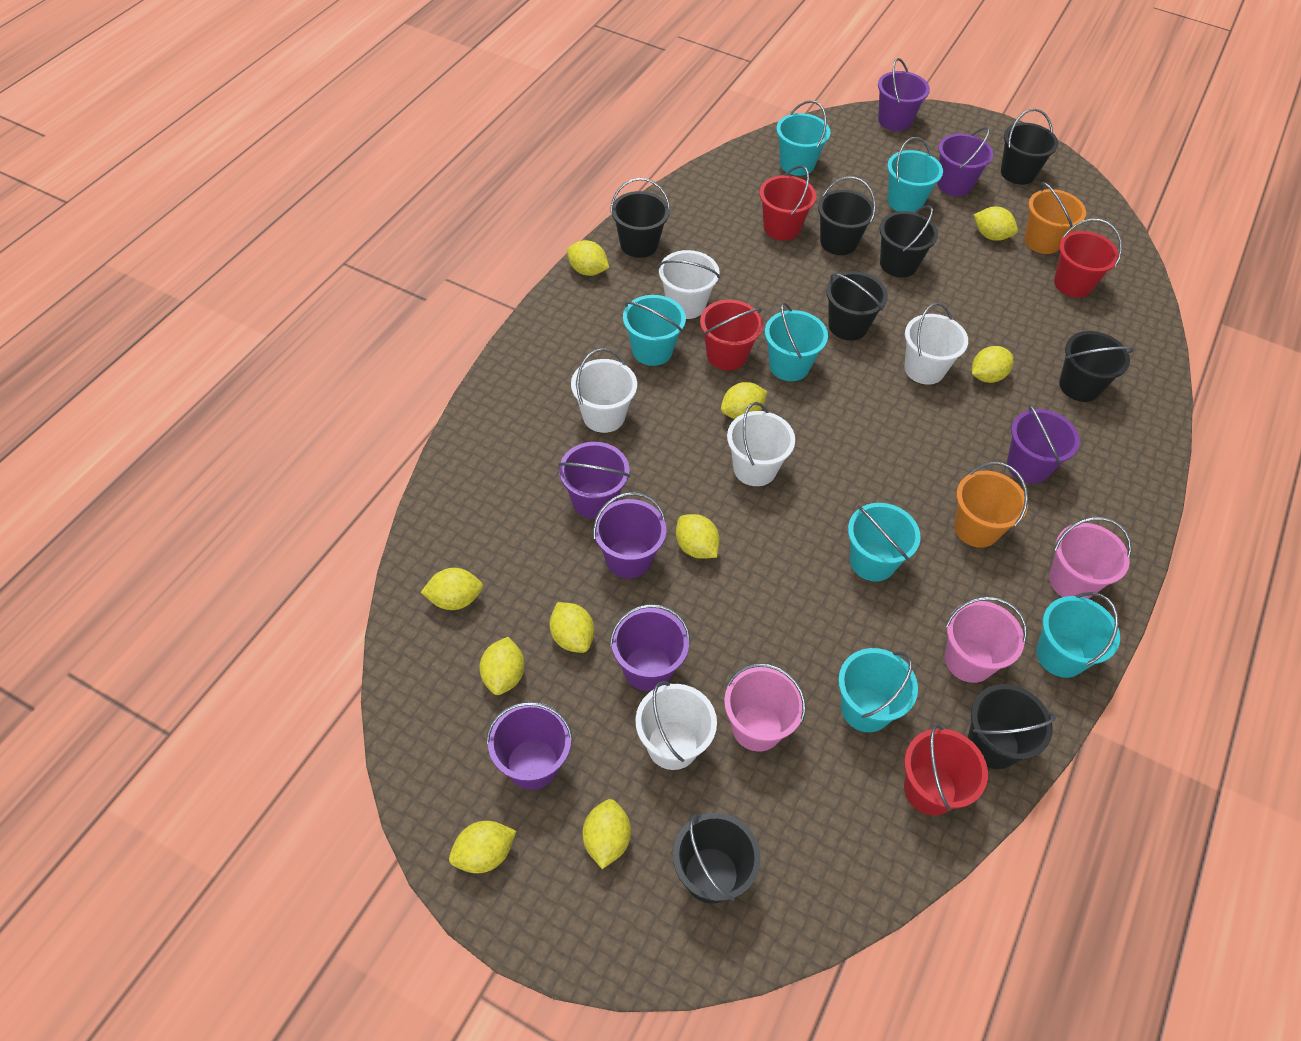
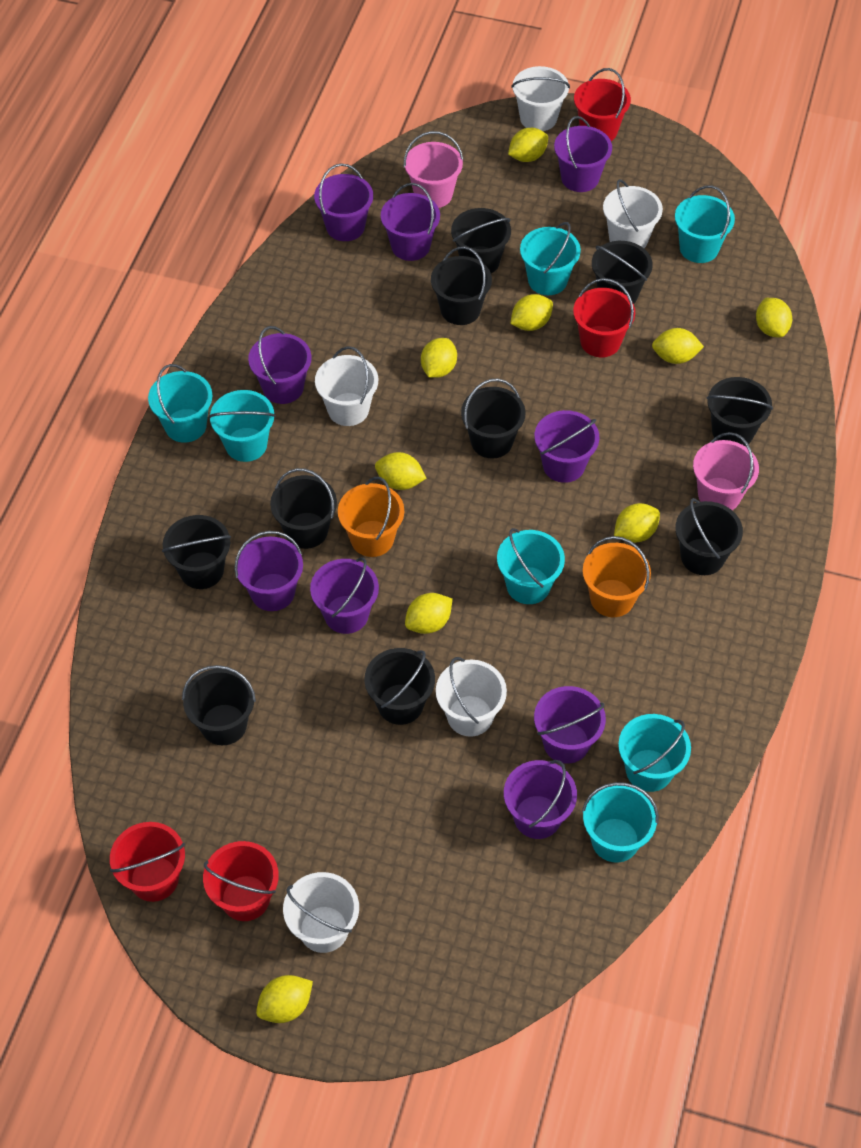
black bucket: [610,178,670,258] [673,813,761,903] [818,177,876,255] [826,271,888,341] [879,205,938,278] [968,684,1056,769] [1001,109,1058,185] [1059,331,1134,402] = 8 -> [162,515,231,589] [182,665,256,745] [270,468,337,549] [364,648,435,725] [431,246,492,325] [451,208,511,274] [461,378,526,459] [592,241,653,304] [675,498,743,575] [706,377,773,446] = 10
pink bucket: [724,663,806,752] [945,597,1027,683] [1049,517,1132,599] = 3 -> [404,131,463,208] [693,432,759,510] = 2
purple bucket: [486,702,573,790] [558,442,630,519] [593,492,666,578] [610,604,690,691] [878,58,930,131] [937,127,993,196] [1007,404,1080,483] = 7 -> [234,531,303,611] [248,326,312,404] [310,557,379,634] [314,163,373,241] [381,183,440,261] [504,760,577,839] [534,410,599,483] [534,686,606,764] [554,116,612,192] = 9
yellow lemon: [421,568,483,610] [449,821,516,873] [479,637,525,695] [550,602,594,653] [567,240,609,276] [583,799,631,869] [676,514,720,559] [721,382,767,419] [972,346,1014,383] [974,207,1018,241] = 10 -> [256,975,313,1023] [375,452,426,490] [405,593,453,634] [421,338,457,378] [508,128,548,162] [510,294,553,331] [614,503,660,543] [652,328,704,364] [756,298,792,337] = 9

